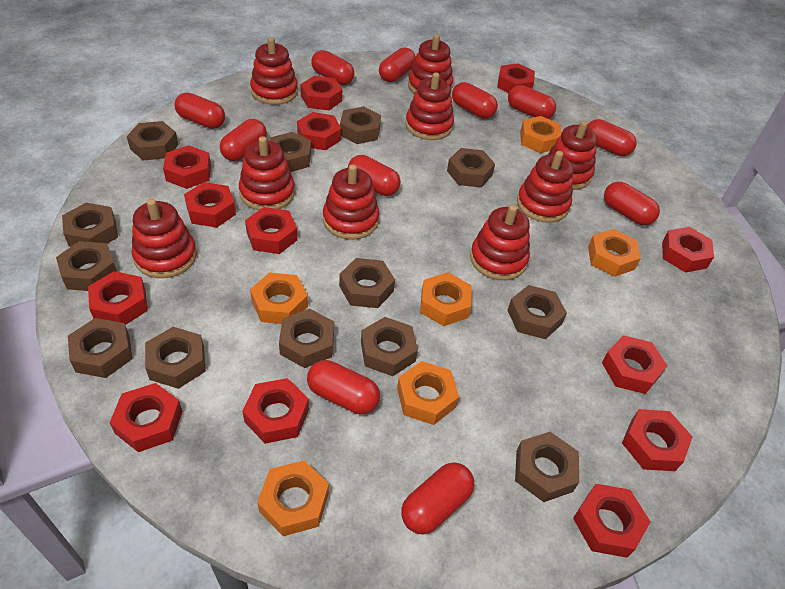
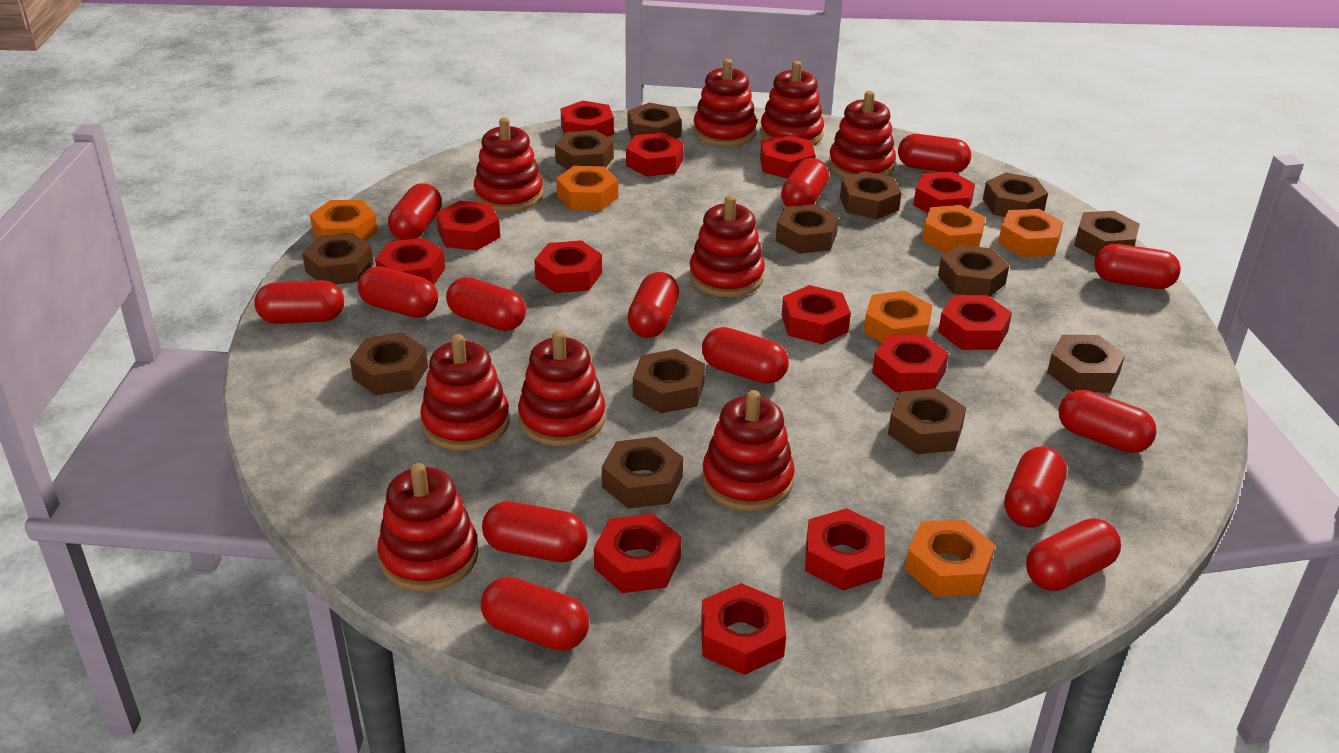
red capsule: [174,93,225,129] [220,119,267,161] [307,360,380,414] [311,50,354,85] [348,155,401,196] [379,47,416,82] [401,462,474,534] [452,82,498,119] [508,85,556,119] [587,119,637,156] [604,182,660,225] = 11 -> [254,280,344,324] [358,266,438,318] [388,183,442,240] [446,277,526,331] [481,577,589,651] [482,501,588,562] [627,272,680,338] [702,327,789,384] [781,158,829,207] [898,134,971,173] [1004,446,1067,528] [1026,518,1121,591] [1058,390,1157,453] [1094,244,1181,289] = 14

